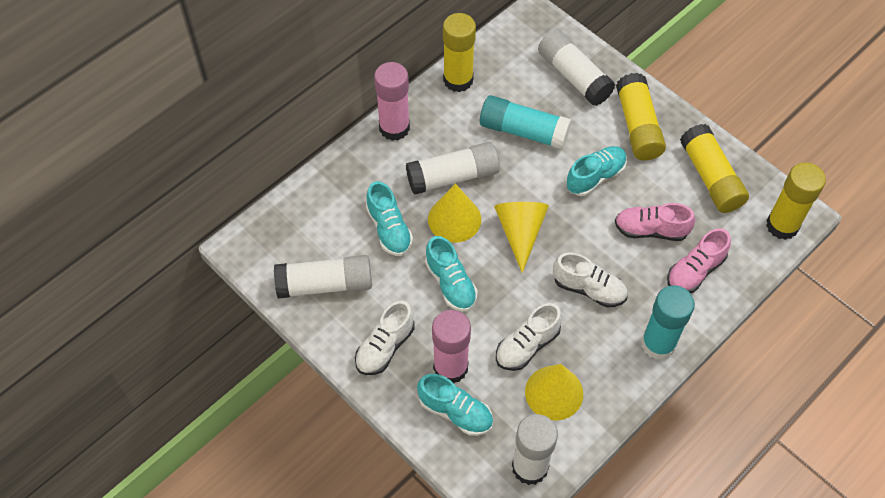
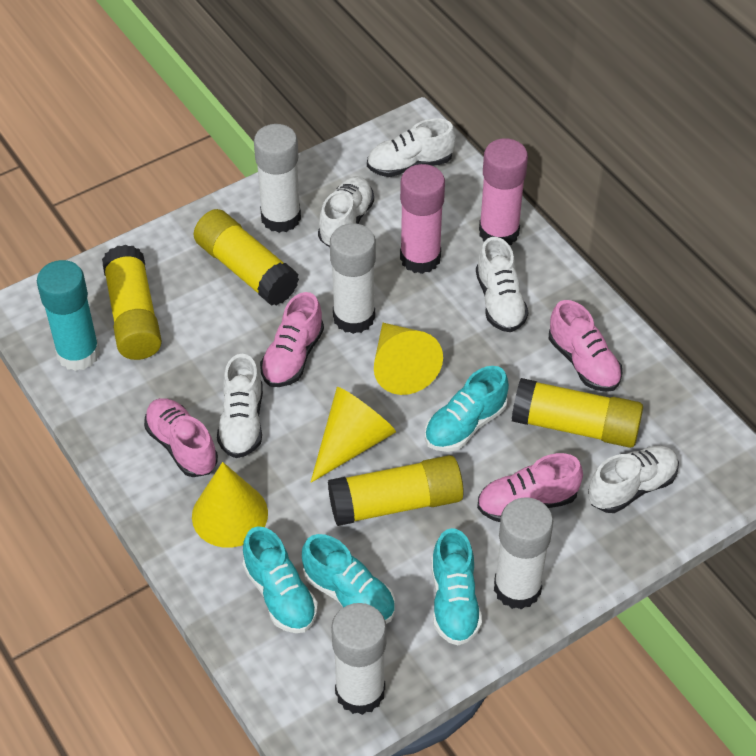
pink shoe: [615,203,695,241] [667,228,731,293] = 2 -> [144,398,218,477] [260,292,324,387] [477,453,583,522] [549,300,622,392] = 4
turquoise glue stick: [480,95,572,150] [641,286,695,360] = 2 -> [37,260,100,371] = 1
white shoe: [355,301,415,375] [496,303,562,371] [553,252,628,308] = 3 -> [217,354,263,458] [318,176,374,247] [367,118,456,177] [476,237,528,332] [588,446,679,513] = 5

